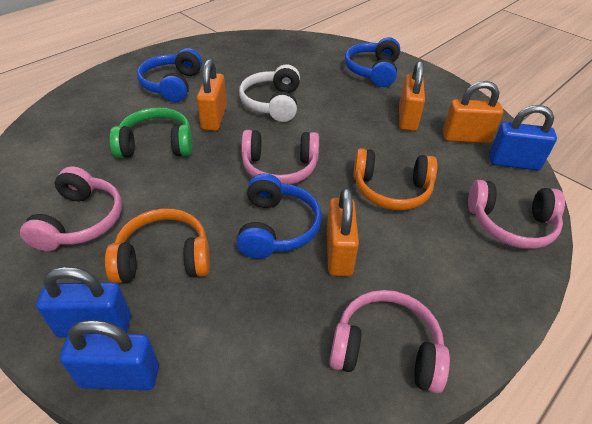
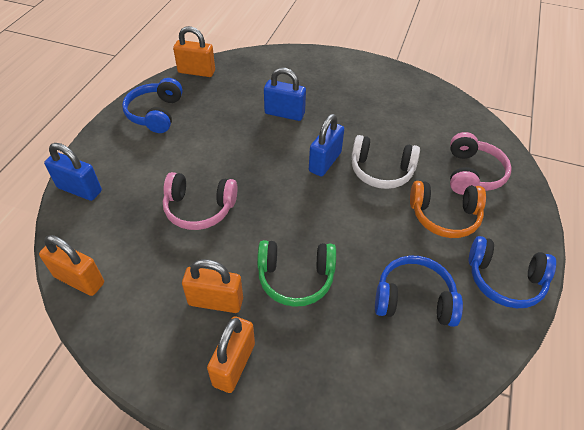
orange headphones: [105,208,210,283] [353,148,437,210] = 2 -> [410,181,486,238] = 1
pink headphones: [20,167,122,251] [241,130,319,185] [329,290,450,393] [468,180,565,249] = 4 -> [163,172,237,230] [450,132,512,195] = 2

